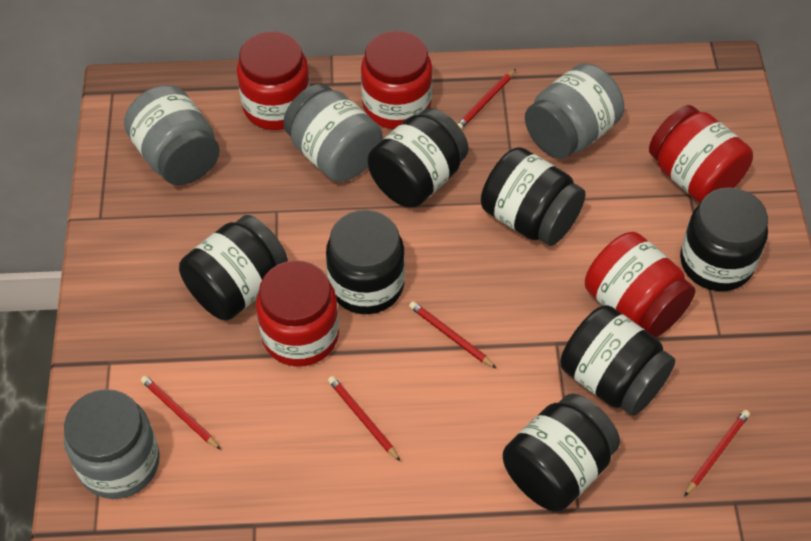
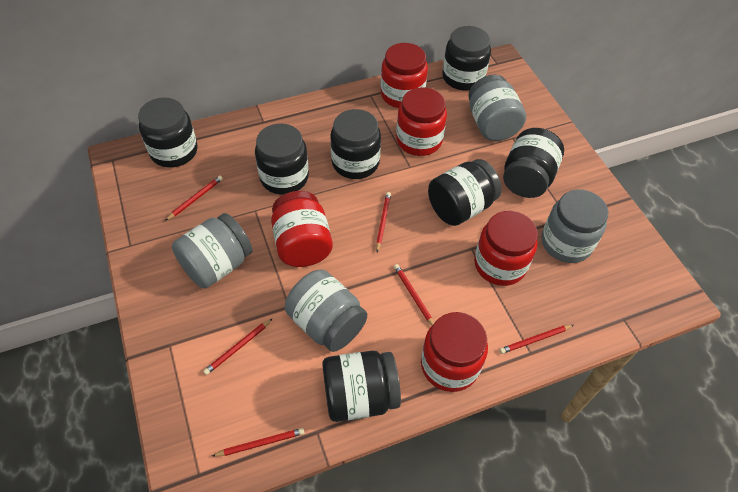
red pencil: [141,376,221,450] [328,376,401,462] [409,301,497,369] [457,69,516,129] [684,410,750,497] = 5 -> [165,176,223,221] [203,318,273,375] [212,428,305,456] [376,192,391,252] [394,264,434,325] [499,325,573,354] = 6

